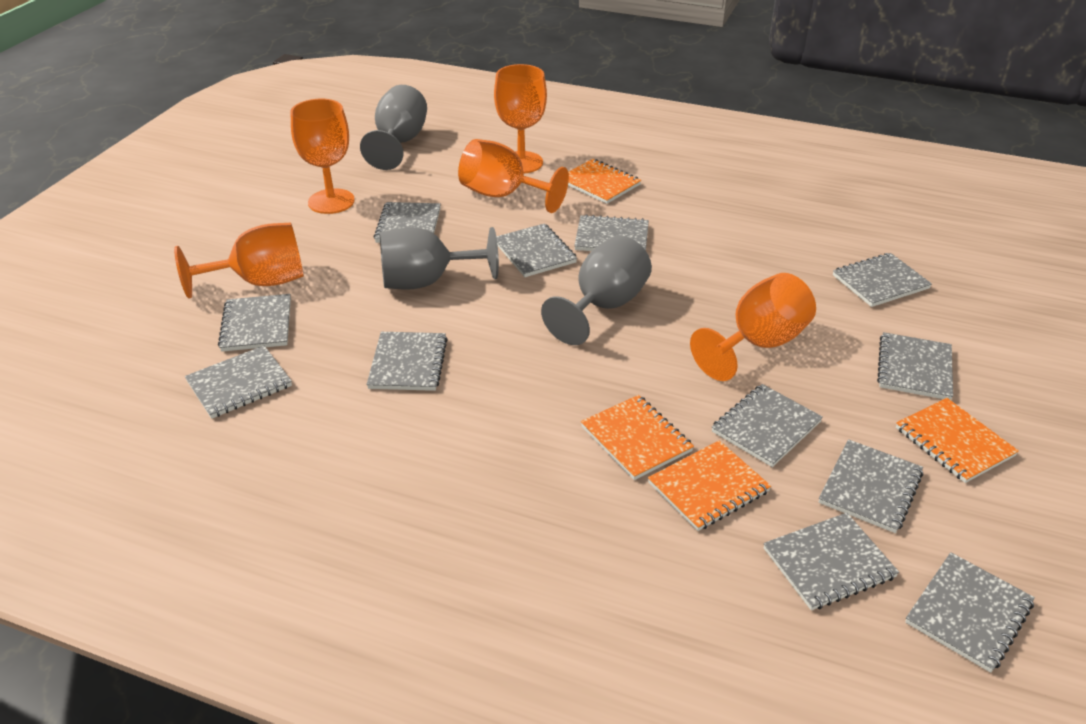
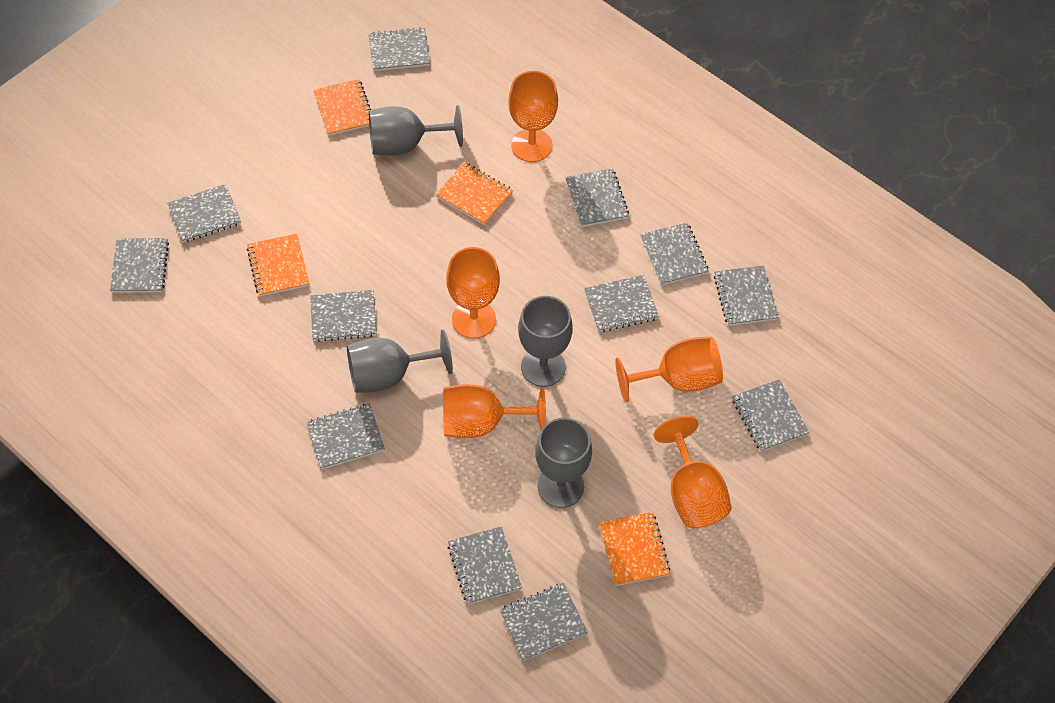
grey goblet: [360,85,427,170] [380,227,499,290] [541,235,652,345] = 3 -> [347,329,453,393] [369,105,463,156] [518,296,573,387] [535,418,592,508] = 4

